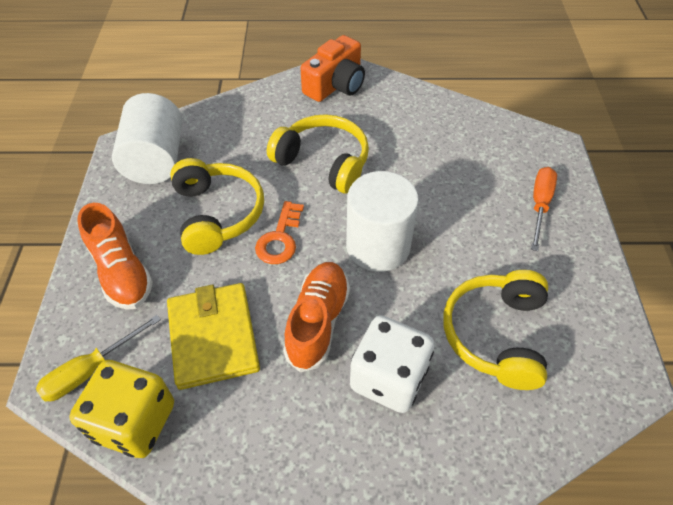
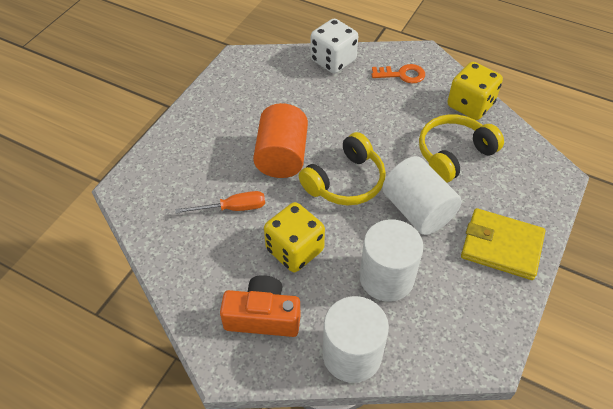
orange cylinder: none = 0 -> [253,103,308,178] = 1
orange shoe: [78,203,153,310] [283,262,350,372] = 2 -> none = 0
white cylinder: [112,93,182,184] [346,171,419,272] = 2 -> [323,296,389,383] [359,219,424,302] [382,156,462,235] = 3
yellow dice: [69,360,174,458] = 1 -> [264,202,325,272] [447,62,503,120] = 2
yellow headphones: [170,158,264,255] [267,114,369,194] [443,270,548,390] = 3 -> [299,132,386,206] [419,114,504,183] = 2
yellow screwdriver: [36,315,161,401] = 1 -> none = 0

